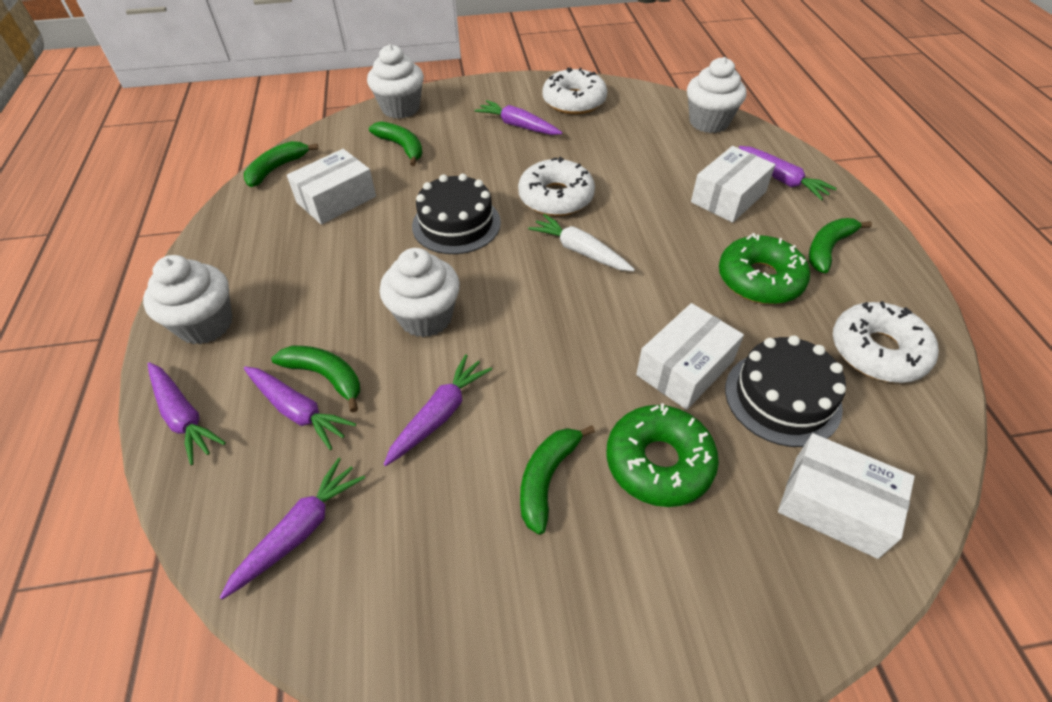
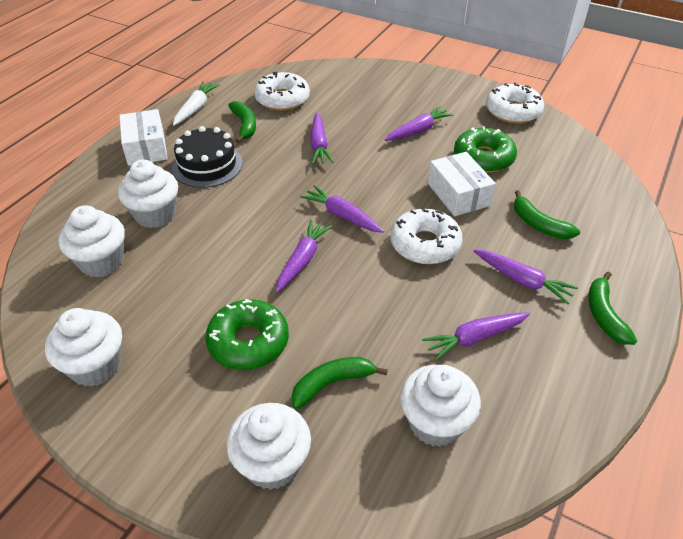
black cake: [412,173,501,254] [725,335,846,447] = 2 -> [172,126,243,188] = 1
green banana: [244,141,319,187] [271,346,360,413] [369,121,423,166] [520,425,595,535] [809,218,872,273] = 5 -> [228,101,256,143] [291,357,388,409] [514,190,580,239] [588,271,637,345] = 4
white box: [287,149,376,225] [636,303,744,410] [691,146,775,223] [778,433,915,559] = 4 -> [119,109,168,166] [428,152,496,216] = 2
white cupcake: [143,255,233,344] [367,44,424,119] [380,248,460,337] [687,57,747,133] = 4 -> [45,308,122,387] [58,205,125,278] [118,160,178,228] [227,403,311,490] [400,364,481,447] = 5

